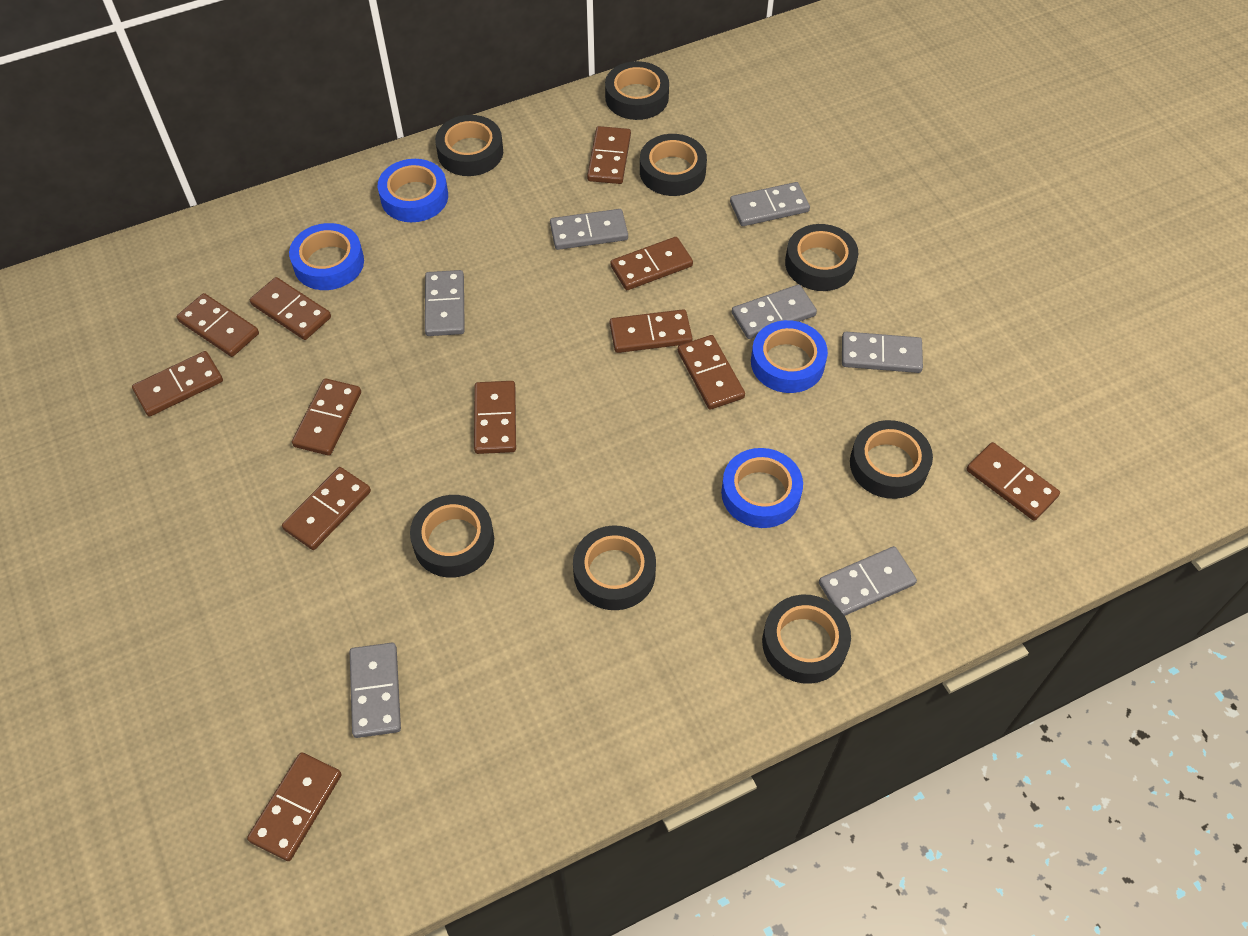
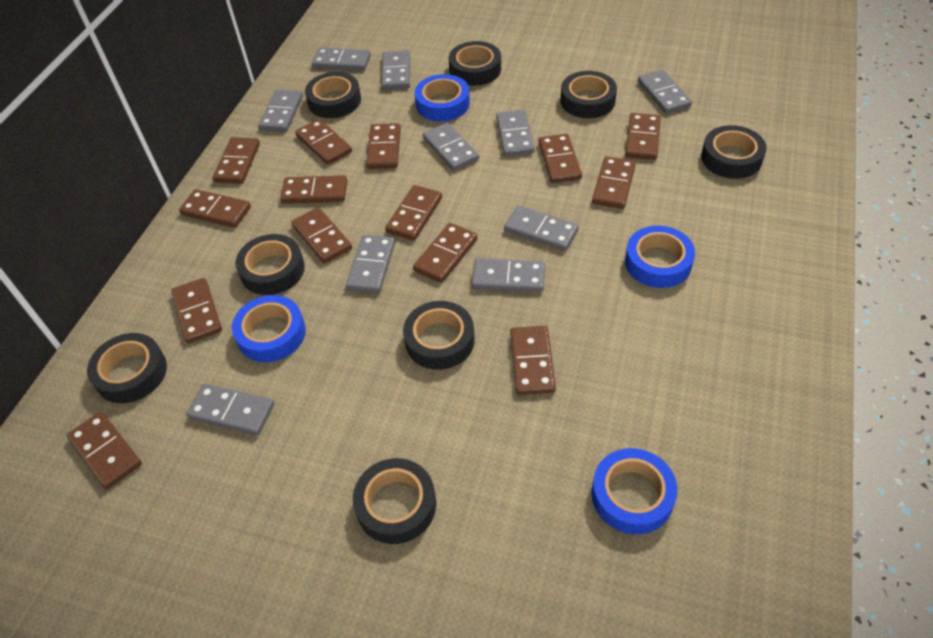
brown domino: [132,351,223,416] [177,293,259,357] [247,752,342,861] [250,277,331,340] [282,467,371,550] [292,378,361,456] [474,381,516,454] [587,126,631,184] [610,237,693,290] [610,309,692,353] [678,335,745,410] [967,442,1060,521] = 12 -> [66,412,142,489] [171,278,222,343] [179,189,251,228] [213,137,260,184] [280,175,348,204] [291,207,352,264] [295,119,352,165] [366,123,401,169] [385,185,442,241] [413,223,477,283] [510,326,556,395] [539,134,582,183] [592,156,636,209] [625,113,661,160] = 14
grey domino: [350,643,401,738] [425,270,465,336] [550,209,628,250] [730,182,810,226] [732,284,817,339] [819,546,917,616] [842,332,923,373] = 7 -> [186,384,274,436] [259,90,303,132] [312,48,371,71] [346,235,395,293] [381,50,410,90] [423,123,479,171] [472,258,545,292] [496,110,535,156] [504,205,579,251] [638,70,692,114] = 10

